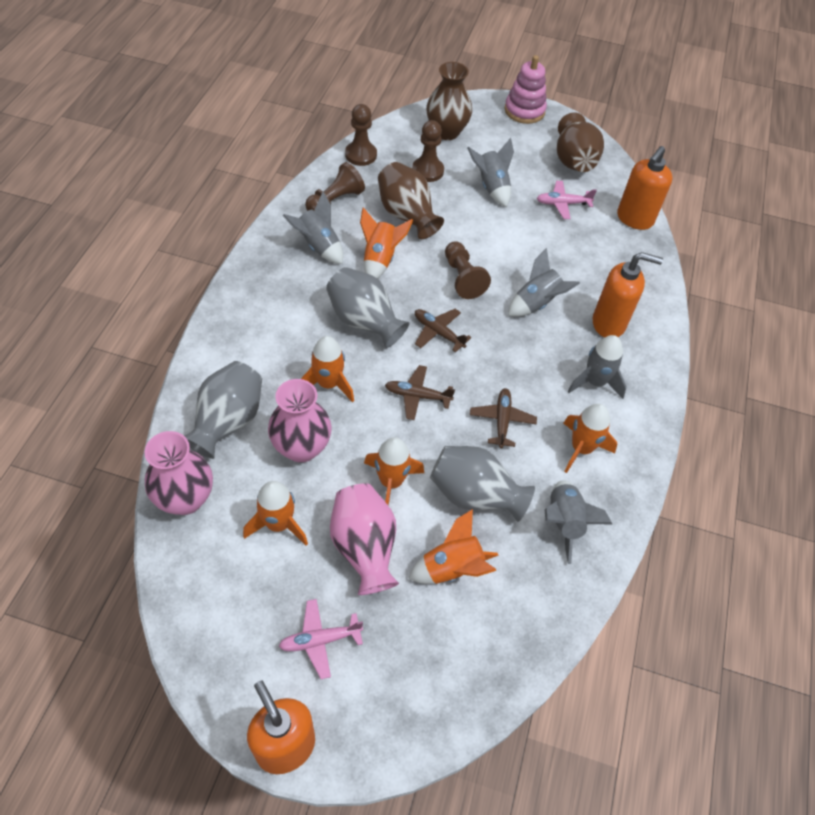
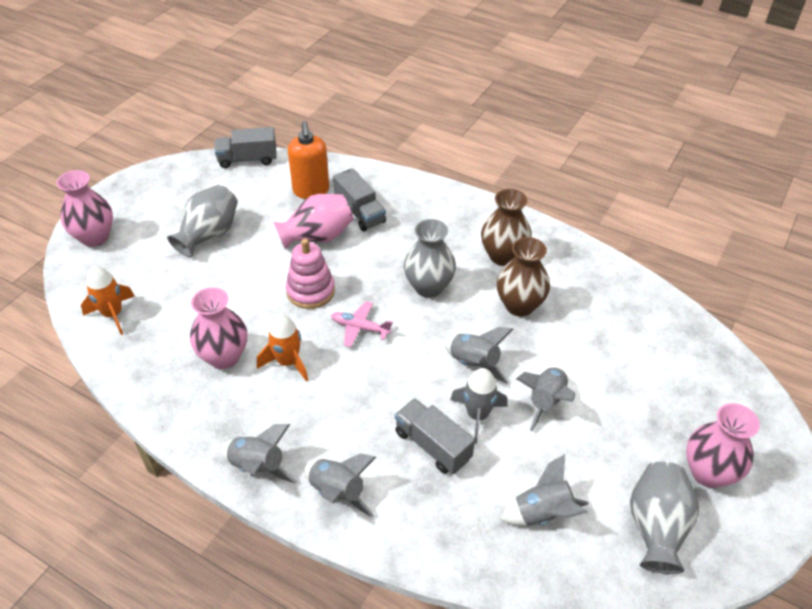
brown pawn: [305,162,365,211] [345,104,377,166] [412,120,444,182] [445,242,491,299] = 4 -> none = 0
brown plane: [385,365,455,420] [415,309,472,353] [470,388,537,448] = 3 -> none = 0
brown vase: [378,162,444,239] [426,62,472,140] [557,113,604,172] = 3 -> [481,189,532,266] [497,237,550,317] = 2
grey rocket: [282,192,343,264] [467,138,514,207] [508,248,580,317] [545,480,612,564] [568,335,627,399] = 5 -> [222,424,297,484] [304,453,376,517] [444,327,513,383] [450,368,508,444] [500,454,589,526] [516,367,575,431] = 6
grey truck: none = 0 -> [215,127,277,168] [333,168,386,231] [395,398,475,474] = 3
orange rocket: [243,481,308,546] [301,336,354,403] [360,207,413,279] [364,437,424,505] [408,509,499,584] [563,404,617,473] = 6 -> [81,266,135,335] [257,314,308,382] = 2
orange soap dispenser: [247,681,315,774] [593,252,663,337] [617,146,672,230] = 3 -> [288,121,329,199] = 1
pink plane: [279,599,363,679] [537,181,597,219] = 2 -> [331,301,393,347] = 1
pink vase: [145,431,213,515] [268,379,332,463] [330,483,399,595] = 3 -> [56,170,113,247] [190,287,247,369] [273,194,353,250] [686,403,760,488] = 4

